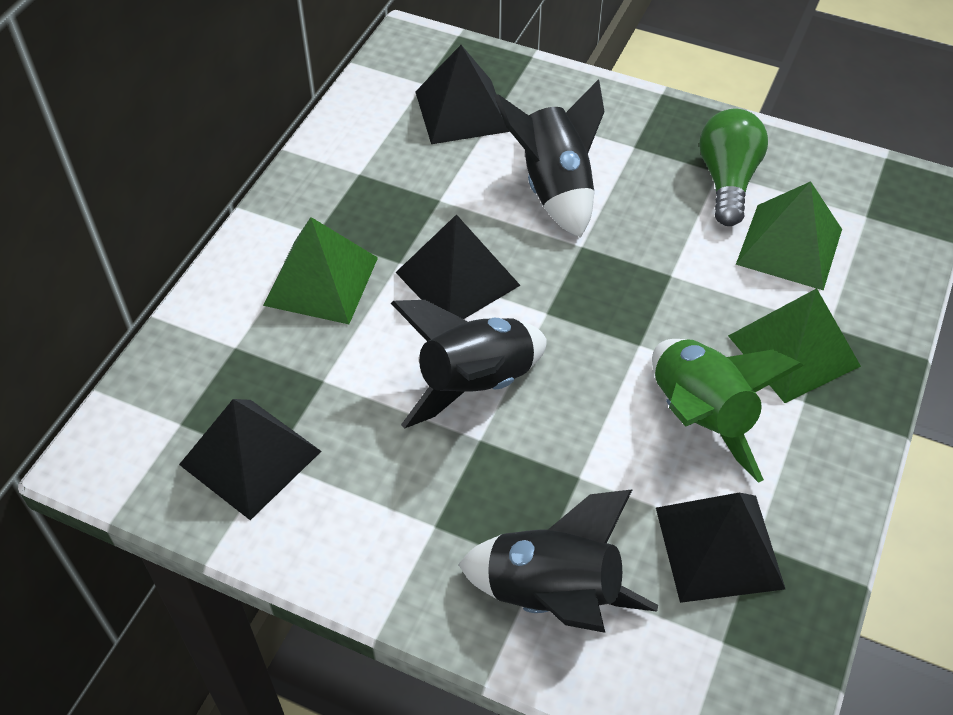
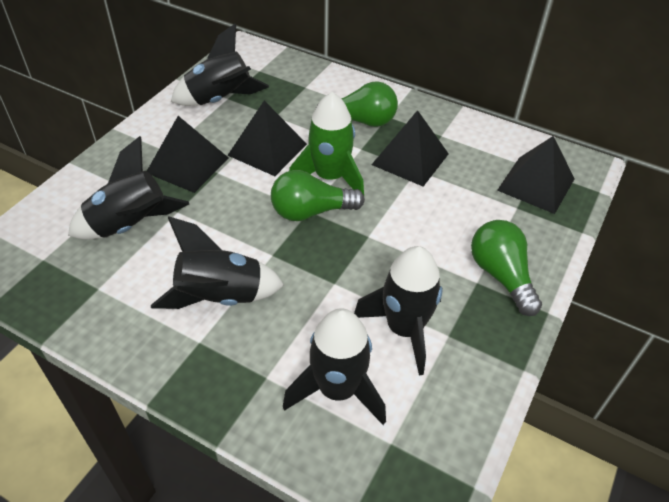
black rocket: [391,300,547,429] [458,489,658,633] [495,79,605,238] = 3 -> [68,136,189,240] [151,217,284,309] [171,23,269,106] [283,308,386,425] [354,246,443,376] = 5
green light bulb: [699,109,768,226] = 1 -> [271,170,365,221] [315,81,398,127] [471,220,542,316] = 3
green pyramid: [263,217,378,324] [728,288,861,403] [736,181,842,291] = 3 -> none = 0

